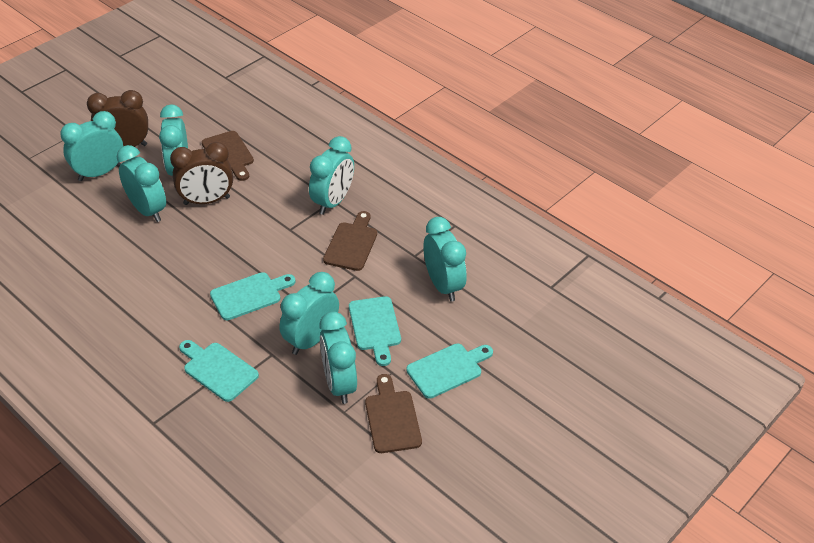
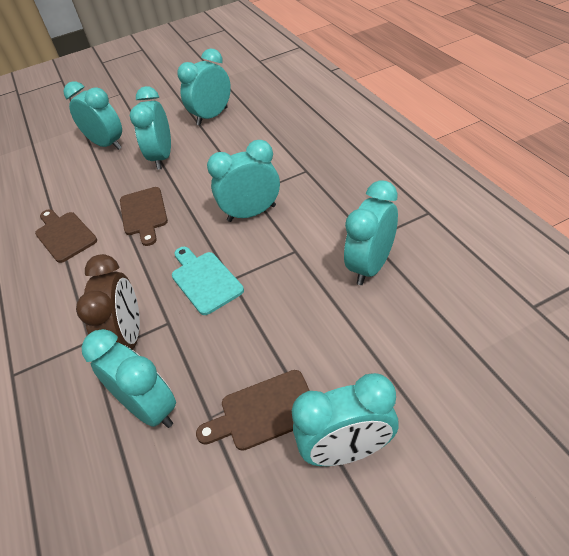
brown clock: [87,90,148,147] [170,142,233,205] = 2 -> [76,254,140,349] = 1
turquoise cutting board: [179,340,259,402] [210,272,296,320] [349,296,401,366] [406,344,493,399] = 4 -> [172,247,244,315] = 1

